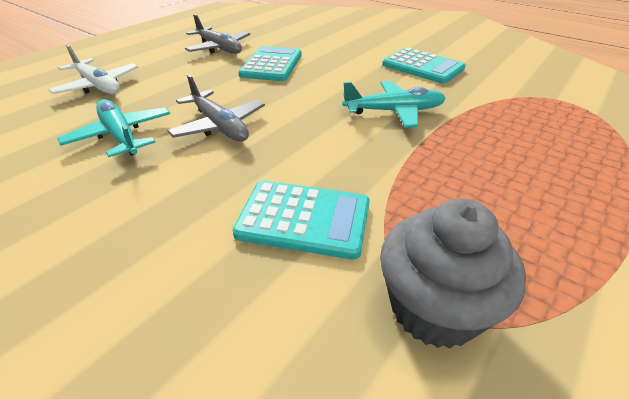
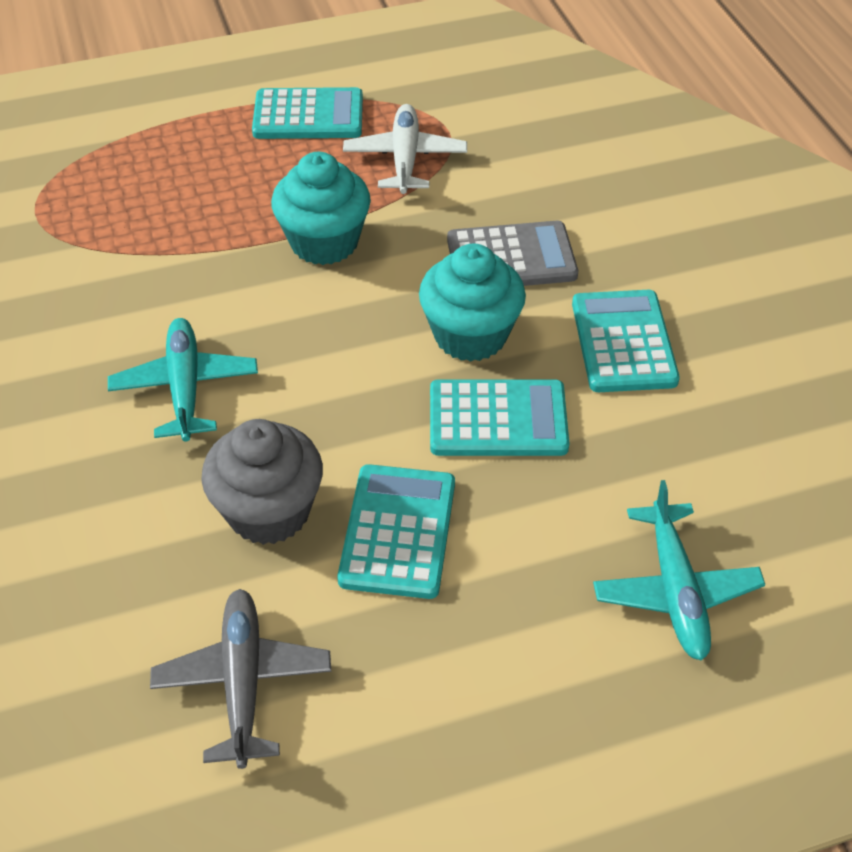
grey calculator: none = 0 -> [447,221,578,286] = 1
grey plane: [167,75,265,142] [185,14,250,54] = 2 -> [150,589,331,769] = 1
turquoise calculator: [233,181,370,260] [238,46,302,81] [382,47,466,84] = 3 -> [252,87,363,139] [337,464,455,599] [430,379,570,456] [572,290,680,392] = 4
turquoise cupcake: none = 0 -> [271,152,371,265] [419,243,526,362] = 2

